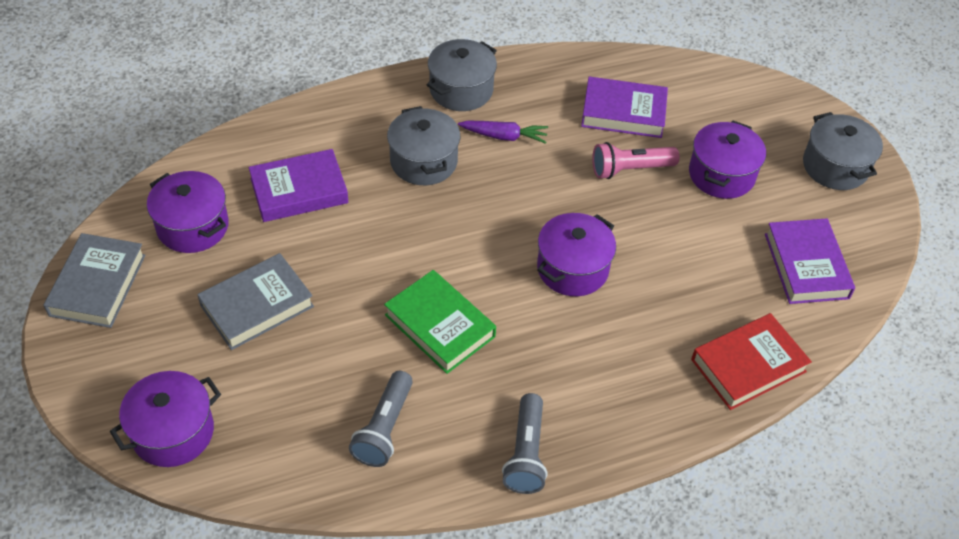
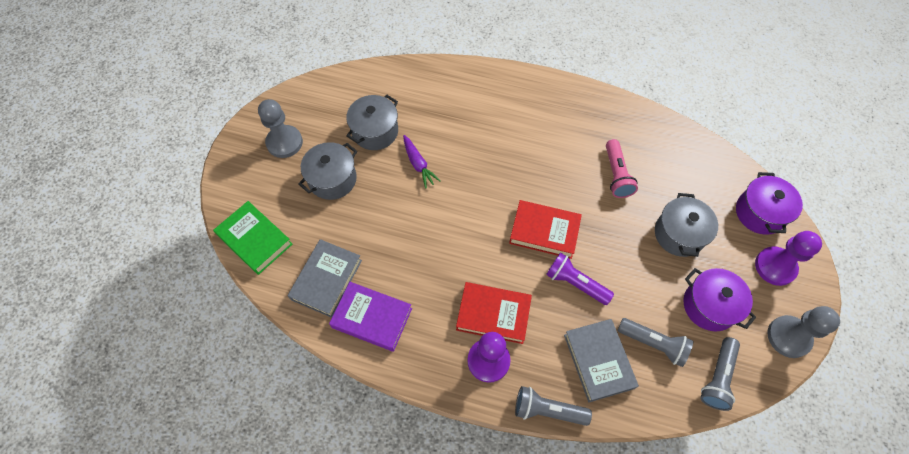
grey flashlight: [349,371,413,467] [502,393,547,494] = 2 -> [515,386,592,426] [617,318,693,367] [700,337,740,411] = 3
grey pawn: none = 0 -> [258,99,303,158] [767,306,840,358] = 2
purple book: [249,149,349,222] [581,77,668,138] [765,218,855,304] = 3 -> [329,282,412,352] = 1
purple flashlight: none = 0 -> [546,252,614,305] = 1
purple pawn: none = 0 -> [467,332,511,383] [755,231,822,286] = 2
purple pot: [110,371,221,467] [147,171,229,253] [537,213,616,296] [689,121,766,199] = 4 -> [683,268,756,331] [736,172,803,235] = 2
red book: [691,313,812,410] = 1 -> [456,282,532,344] [509,200,582,259] = 2

